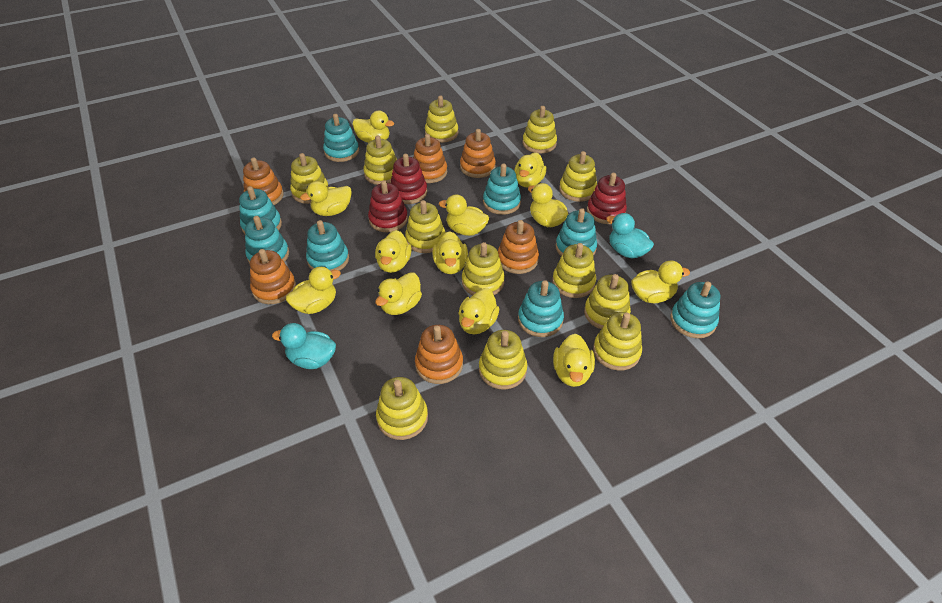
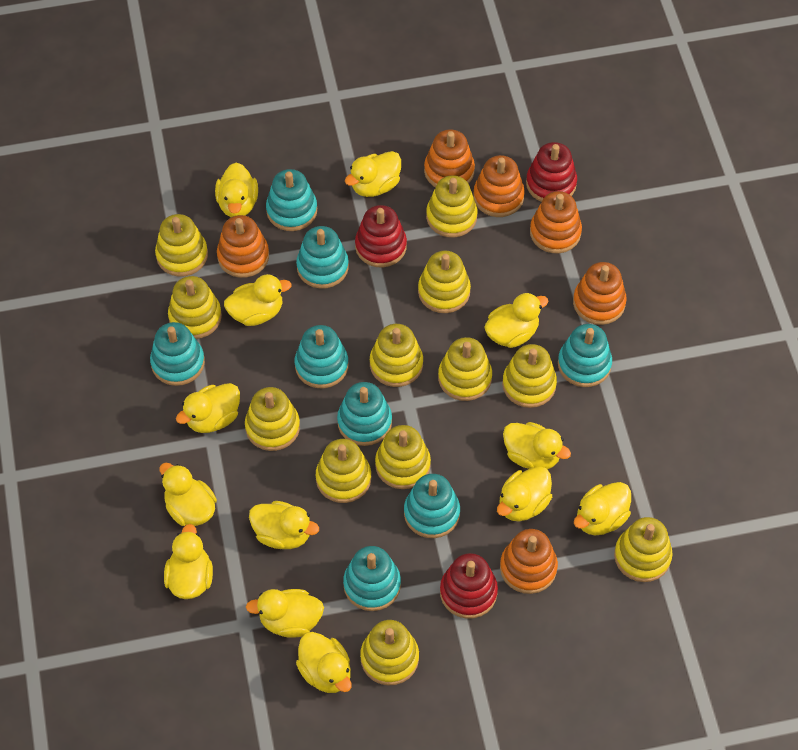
turquoise duck: [272,323,336,369] [606,213,654,258] = 2 -> none = 0
yellow duck: [286,267,341,314] [300,181,352,216] [352,110,394,143] [375,230,412,273] [375,272,422,315] [432,231,468,274] [439,194,489,236] [458,288,499,334] [514,152,547,187] [528,183,568,227] [553,334,595,387] [631,261,690,303] = 12 -> [160,463,217,526] [164,524,213,599] [176,383,240,433] [215,163,258,217] [224,274,292,326] [246,589,324,638] [249,501,319,549] [296,632,352,693] [345,151,401,197] [484,293,549,348] [497,466,552,521] [503,422,571,469] [574,482,631,535] = 13

